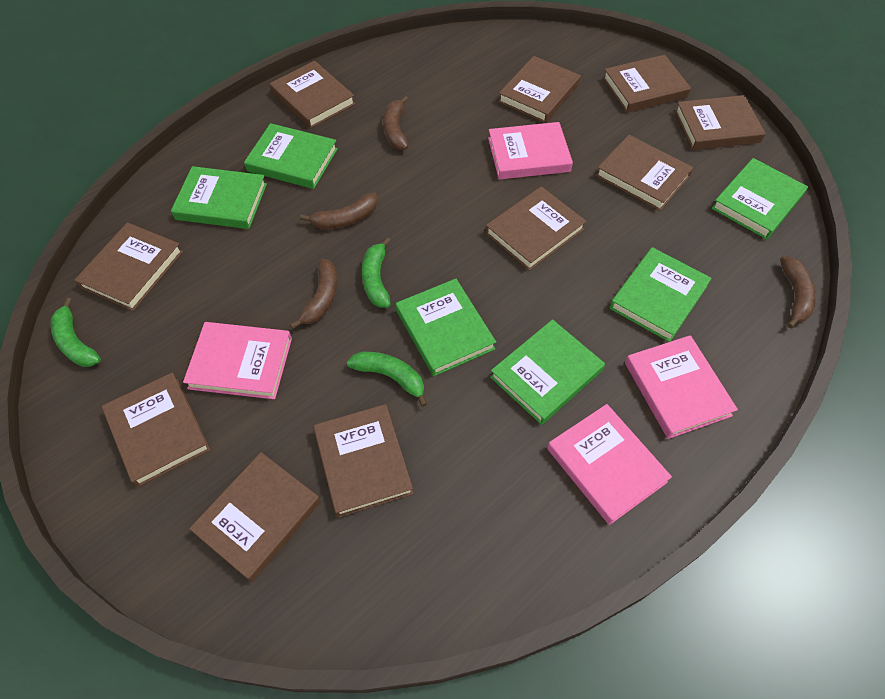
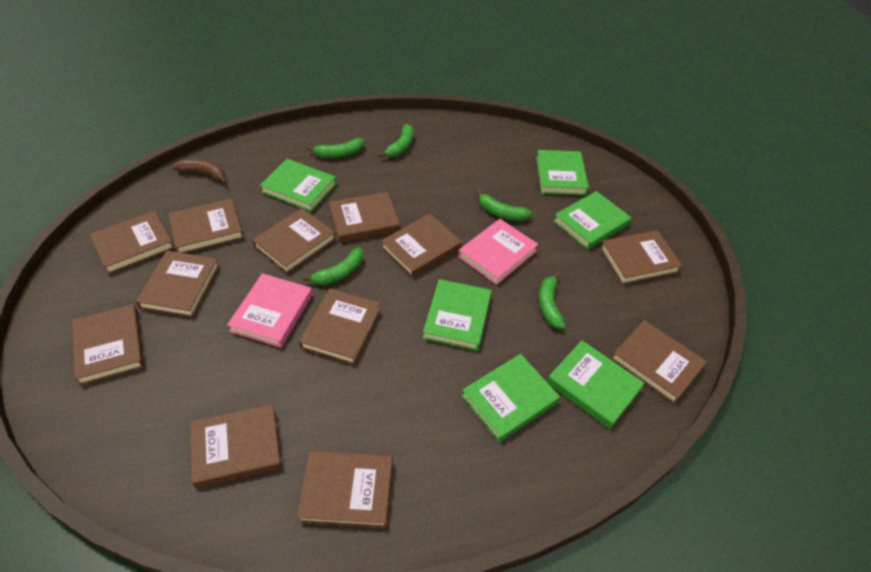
brown banana: [290,258,337,329] [300,192,378,229] [383,96,408,150] [780,256,816,328] = 4 -> [173,159,227,184] = 1
brown book: [75,222,183,311] [102,372,210,487] [189,452,321,582] [270,61,355,129] [313,404,414,518] [485,186,586,271] [498,56,581,123] [596,135,694,211] [603,55,691,112] [675,95,766,150] = 10 -> [72,304,144,385] [89,211,174,274] [136,251,220,317] [168,199,244,253] [190,404,282,488] [252,208,336,274] [297,450,393,528] [299,288,381,365] [329,192,400,243] [381,214,462,278] [600,230,683,285] [611,320,707,404] = 12
green banana: [51,298,101,367] [347,352,427,407] [362,237,391,308] = 3 -> [303,247,363,285] [307,138,364,158] [379,124,413,157] [476,190,532,221] [539,272,565,329] = 5
pink book: [183,322,292,399] [488,122,573,179] [547,404,672,525] [625,335,738,439] = 4 -> [227,273,313,348] [458,219,538,285] = 2

